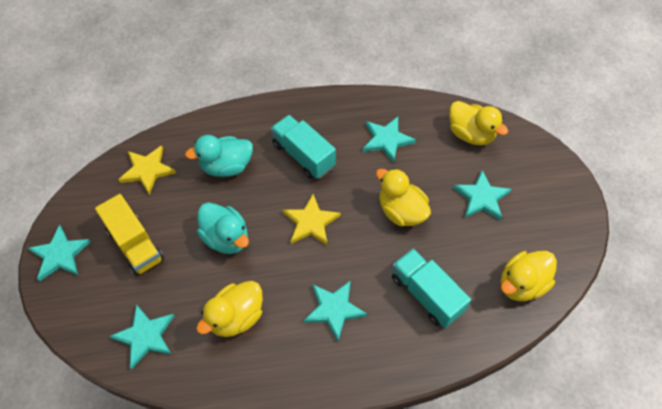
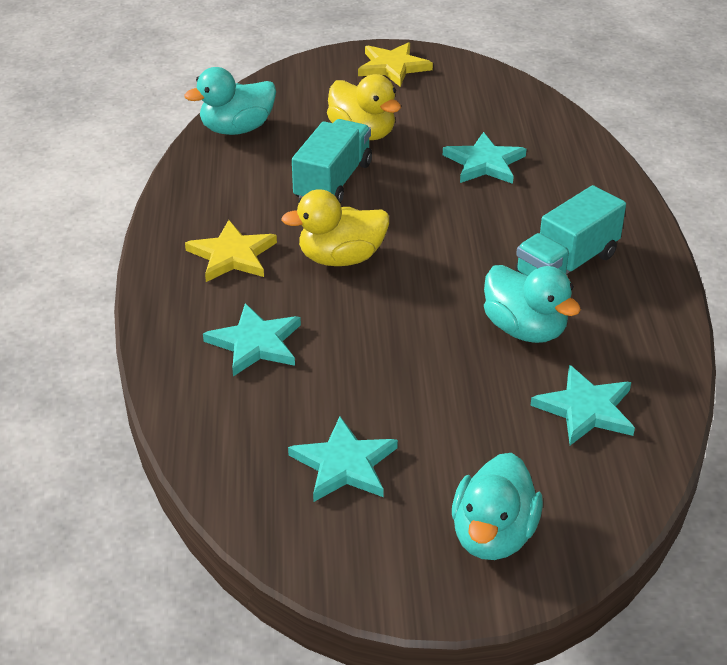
turquoise duck: [185,135,253,177] [197,202,249,254] = 2 -> [184,67,276,135] [452,453,543,560] [484,265,581,343] = 3
turquoise star: [28,225,91,281] [110,304,174,369] [304,280,367,341] [363,117,416,163] [453,170,511,220] = 5 -> [203,303,301,376] [288,417,398,502] [443,132,526,184] [530,365,635,445] = 4
yellow duck: [196,281,263,337] [376,168,431,226] [449,101,508,145] [501,251,557,301] = 4 -> [281,189,389,266] [327,74,401,140] = 2
yellow truck: [95,194,164,276] = 1 -> none = 0

